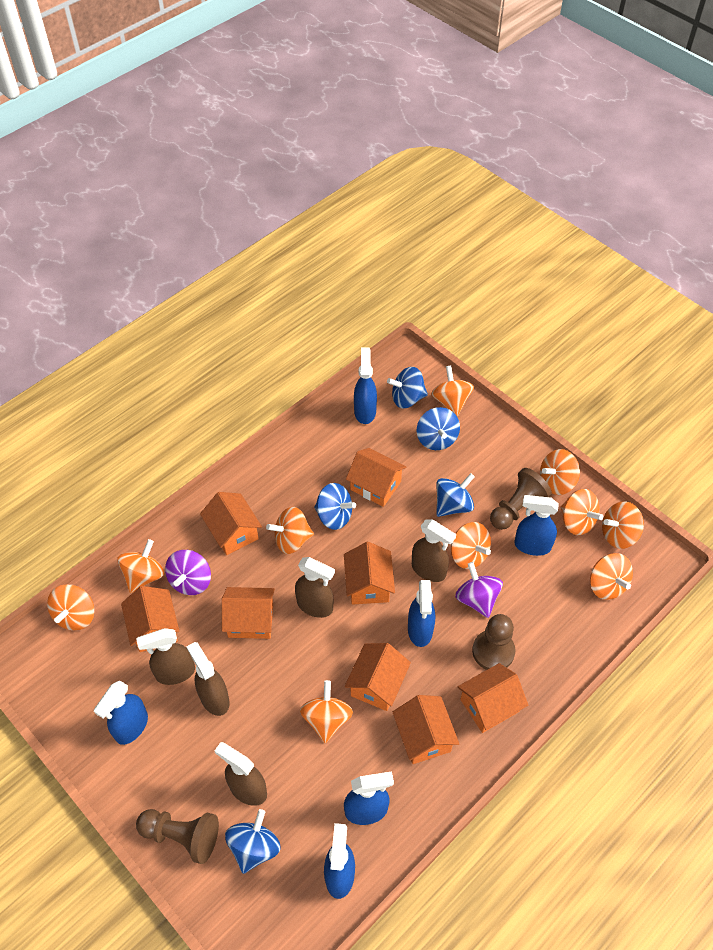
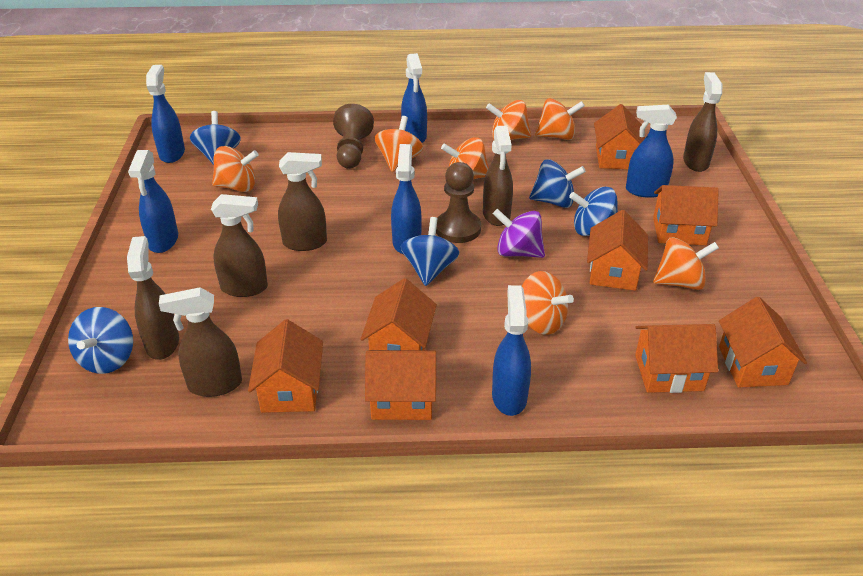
brown pawn: [136,809,219,864] [472,614,515,670] [490,468,552,530] = 3 -> [333,104,374,169] [436,162,481,243] = 2
brown spray bottle: [136,628,195,685] [187,642,230,716] [215,742,267,806] [295,557,335,618] [412,519,456,582] = 5 -> [127,236,179,360] [159,287,242,397] [211,194,268,297] [278,152,327,251] [483,126,513,226] [683,72,722,172] = 6
orange spinning top: [47,584,95,630] [117,539,164,593] [266,507,314,554] [300,680,353,743] [431,366,474,417] [451,522,491,569] [540,449,580,495] [560,489,603,535] [590,553,633,600] [602,501,644,549] = 10 -> [212,146,259,192] [375,116,423,172] [441,137,489,179] [486,100,531,140] [522,271,574,335] [535,98,585,140] [653,237,719,290] = 7
purple spinning top: [165,550,211,595] [455,562,503,618] = 2 -> [493,209,545,258] = 1

